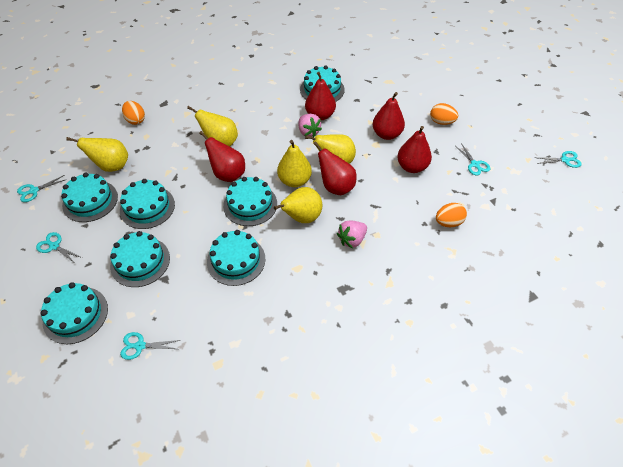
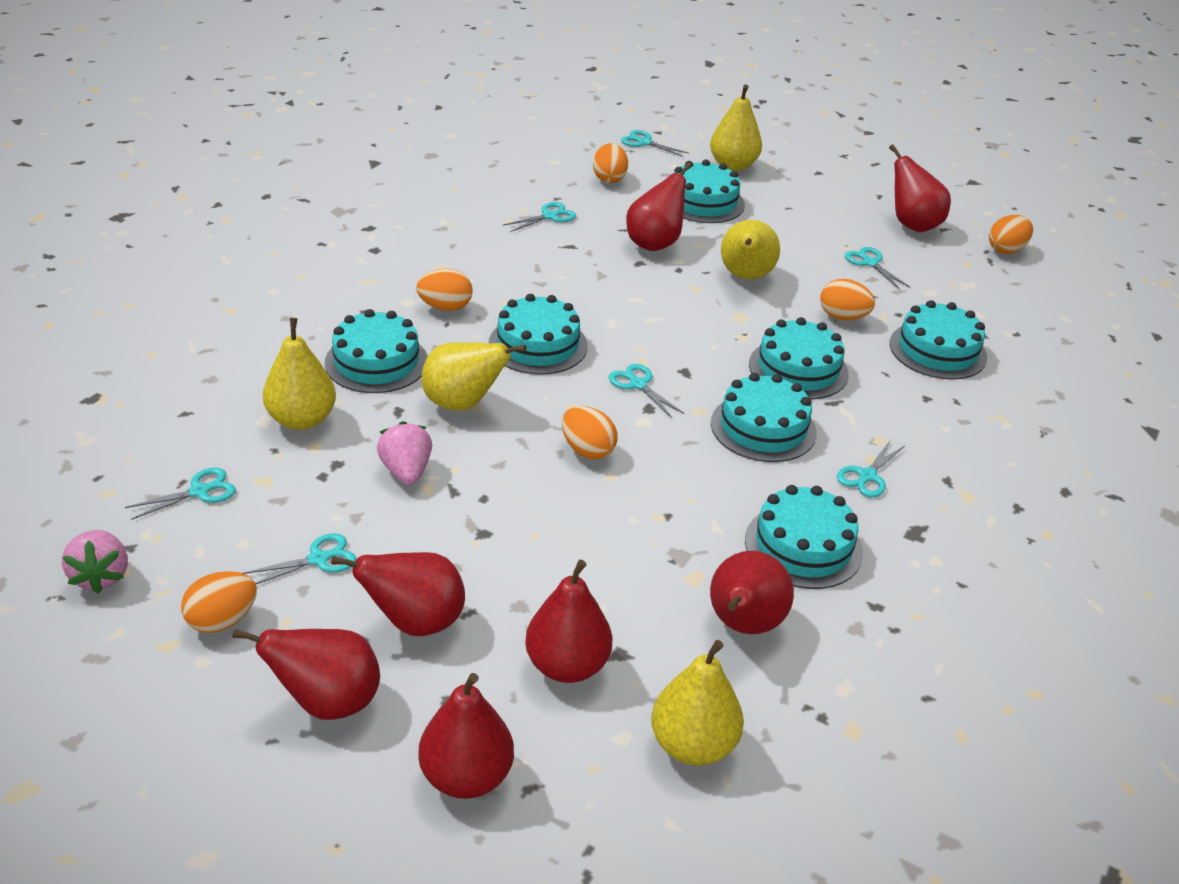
orange egg: [122,101,145,125] [430,103,458,125] [436,203,467,227] = 3 -> [181,571,257,633] [416,269,473,311] [562,406,618,459] [593,143,628,183] [820,279,875,320] [989,215,1033,254] = 6
red pear: [199,131,245,182] [305,72,336,120] [313,141,356,195] [373,92,405,140] [397,126,432,173] = 5 -> [232,629,380,720] [331,552,465,636] [418,673,514,799] [525,560,612,683] [626,163,692,251] [710,551,794,634] [889,144,951,232] = 7
turquoise scissors: [17,175,67,202] [36,232,82,263] [120,332,180,360] [454,143,490,175] [537,151,582,168] = 5 -> [125,467,236,520] [243,533,356,584] [503,202,576,232] [609,364,684,418] [621,130,689,157] [837,441,906,498] [845,247,910,290] = 7

